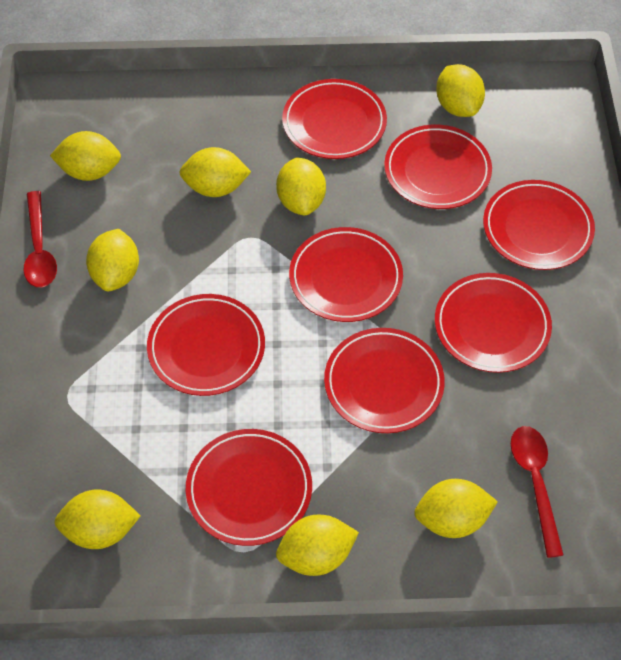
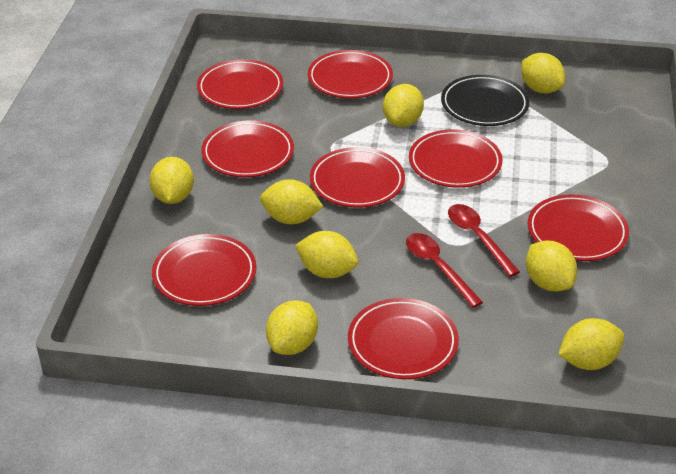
black plate: none = 0 -> [441,75,529,126] = 1

